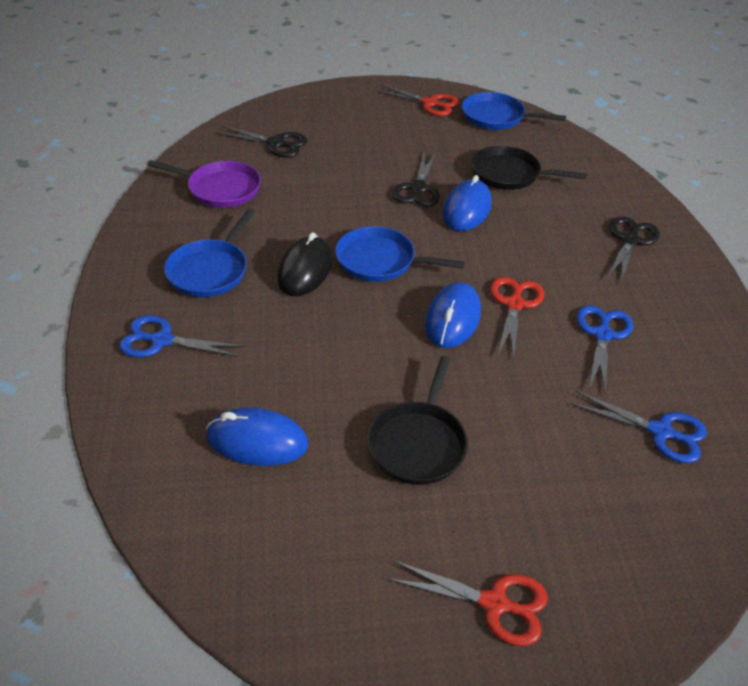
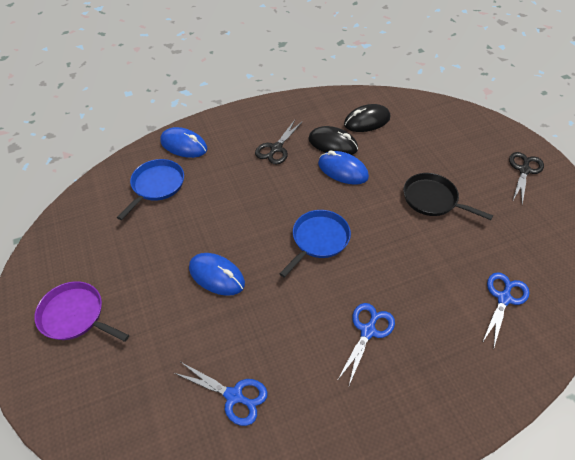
black mouse: [277,232,333,296] = 1 -> [308,126,358,155] [344,104,390,132] = 2
black pan: [368,356,468,485] [471,146,587,190] = 2 -> [403,173,493,220] = 1
black scissors: [216,126,307,157] [392,152,440,207] [607,217,660,282] = 3 -> [255,120,303,165] [509,152,544,205] = 2
blue pan: [164,209,255,297] [335,226,465,282] [462,92,566,130] = 3 -> [117,159,184,220] [279,210,351,278] = 2
red scissors: [375,84,459,116] [387,560,548,646] [490,277,544,360] = 3 -> none = 0

